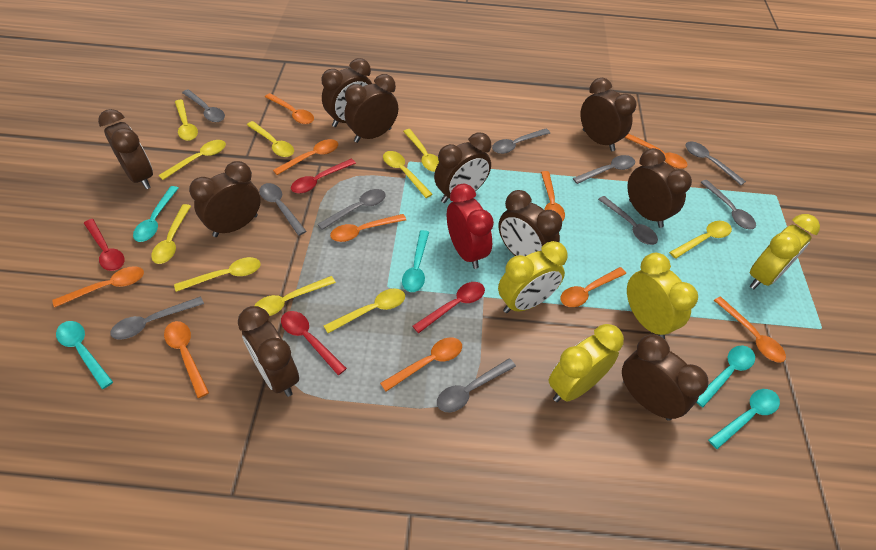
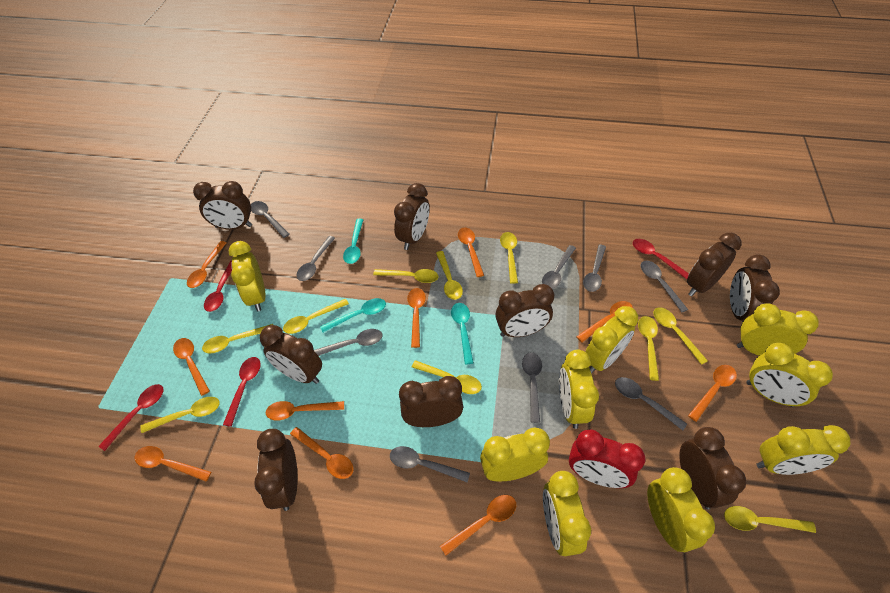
brown clock: [98,109,153,189] [189,161,261,237] [238,306,299,397] [322,58,372,127] [344,74,398,143] [434,133,491,203] [498,190,562,256] [580,78,637,151] [622,335,709,421] [627,148,692,228] = 10 -> [193,181,252,230] [254,429,298,511] [260,325,322,384] [394,183,429,250] [399,376,463,427] [496,284,554,337] [679,427,746,510] [687,233,741,296] [730,254,780,323] = 9
grey spoon: [110,296,204,340] [182,89,225,122] [259,183,307,236] [317,189,386,230] [437,358,516,412] [492,129,550,154] [573,155,635,184] [598,196,658,245] [685,142,746,185] [701,180,756,229] = 10 -> [251,201,290,238] [296,236,335,281] [314,329,382,356] [390,446,470,482] [522,352,542,423] [542,245,576,289] [583,244,606,292] [615,377,687,430] [641,261,688,312] = 9
turquoise spoon: [56,321,113,389] [133,186,179,242] [402,230,429,292] [696,346,755,407] [708,389,780,449] = 5 -> [320,298,386,332] [343,219,363,264] [451,303,474,364] = 3
yellow clock: [498,241,568,313] [549,324,624,402] [627,253,698,339] [750,214,820,289] = 4 -> [229,241,266,311] [480,427,550,481] [543,471,591,556] [559,350,599,429] [585,306,638,374] [647,467,715,552] [737,303,819,356] [746,343,833,407] [756,425,850,475] = 9

